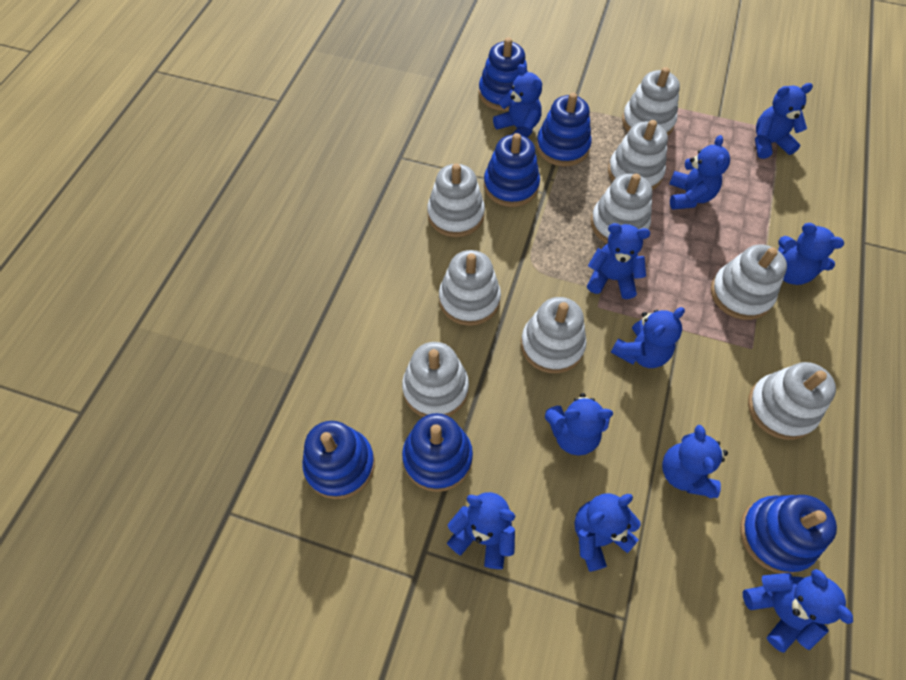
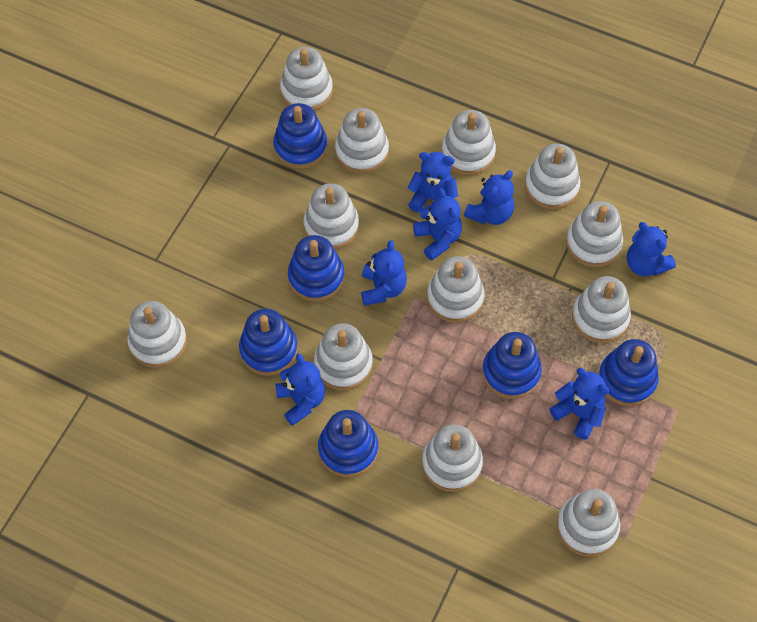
blue teddy bear: [447,492,515,569] [493,64,542,138] [545,393,613,456] [574,493,641,572] [587,223,650,299] [611,307,685,368] [662,425,728,498] [669,135,730,210] [743,569,853,653] [755,83,813,159] [778,223,844,285] = 11 -> [275,353,325,426] [361,240,407,306] [407,152,458,212] [413,188,462,261] [464,170,514,225] [549,368,609,440] [627,222,676,276] = 7
white stacking toy: [402,342,469,417] [427,164,485,237] [439,250,501,326] [521,297,587,373] [591,173,652,244] [608,120,668,190] [622,67,680,135] [711,244,787,320] [748,362,836,440] = 9 -> [127,301,187,368] [280,47,333,111] [303,183,359,249] [314,323,372,390] [335,108,389,174] [422,424,483,492] [427,256,484,323] [442,110,496,175] [525,144,580,209] [557,489,620,557] [566,201,623,267] [572,276,631,343] = 12

